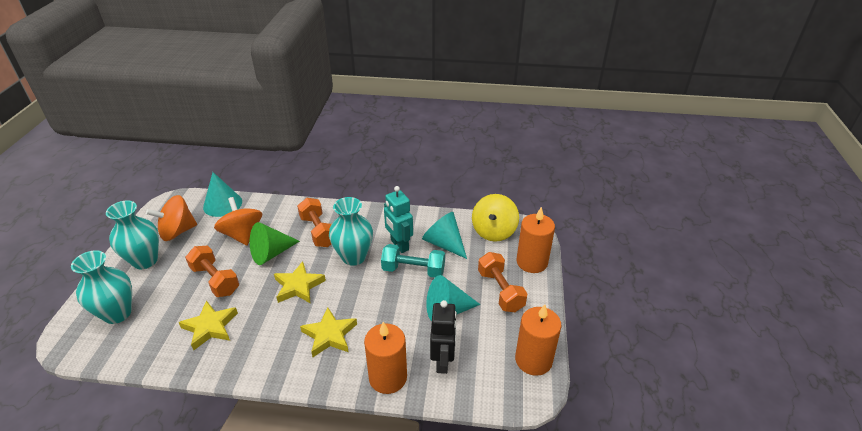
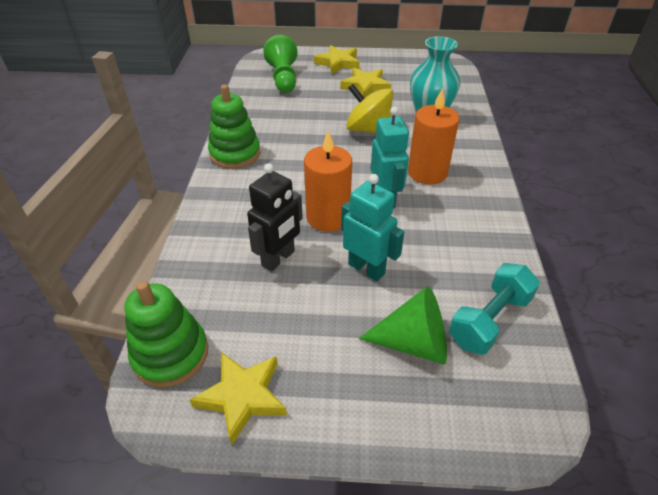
green pawn: none = 0 -> [263,35,298,93] = 1
green stacking toy: none = 0 -> [124,281,208,388] [208,85,260,169] = 2
orange candle: [364,322,407,394] [515,304,561,376] [516,207,555,273] = 3 -> [304,131,352,232] [408,88,459,184] = 2
orange dumbbell: [185,246,239,297] [297,198,332,247] [478,252,528,312] = 3 -> none = 0
orange spinning top: [146,195,197,241] [214,197,262,245] = 2 -> none = 0
turquoise cone: [203,172,242,217] [422,212,467,259] [426,275,480,321] = 3 -> none = 0
turquoise robot: [384,186,413,253] = 1 -> [341,174,404,281] [371,107,409,208] = 2
turquoise vase: [71,250,132,324] [106,201,159,269] [329,197,373,266] = 3 -> [410,36,460,112] = 1

